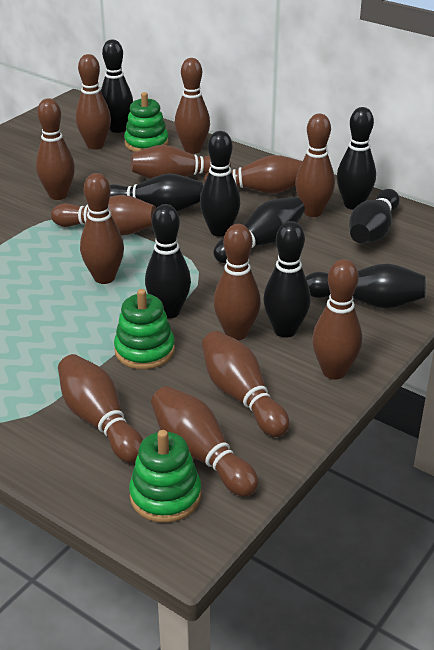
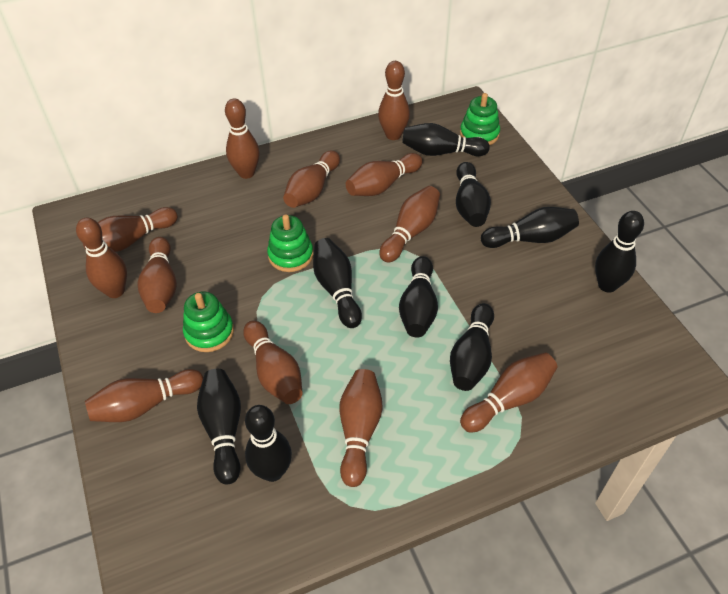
brown bowling pin: [36,98,75,200] [51,195,156,236] [58,354,143,463] [76,54,111,150] [80,173,124,284] [131,145,231,179] [151,386,259,497] [175,58,210,154] [202,331,290,437] [204,155,302,193] [213,224,261,340] [295,114,335,217] [312,259,362,379] = 13 -> [76,218,127,298] [83,207,178,252] [85,369,203,422] [137,237,177,313] [225,98,260,179] [243,321,303,404] [283,151,340,208] [339,369,383,487] [346,153,422,196] [378,61,410,140] [379,186,440,262] [460,352,557,433] = 12

